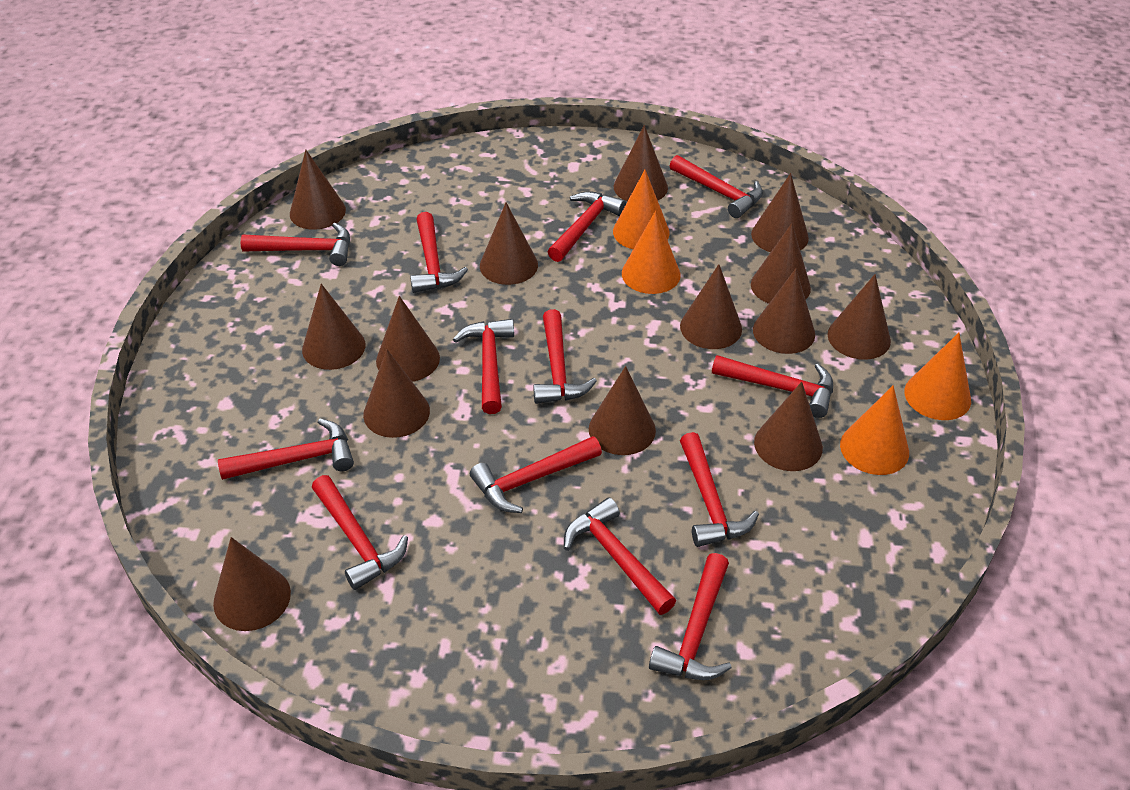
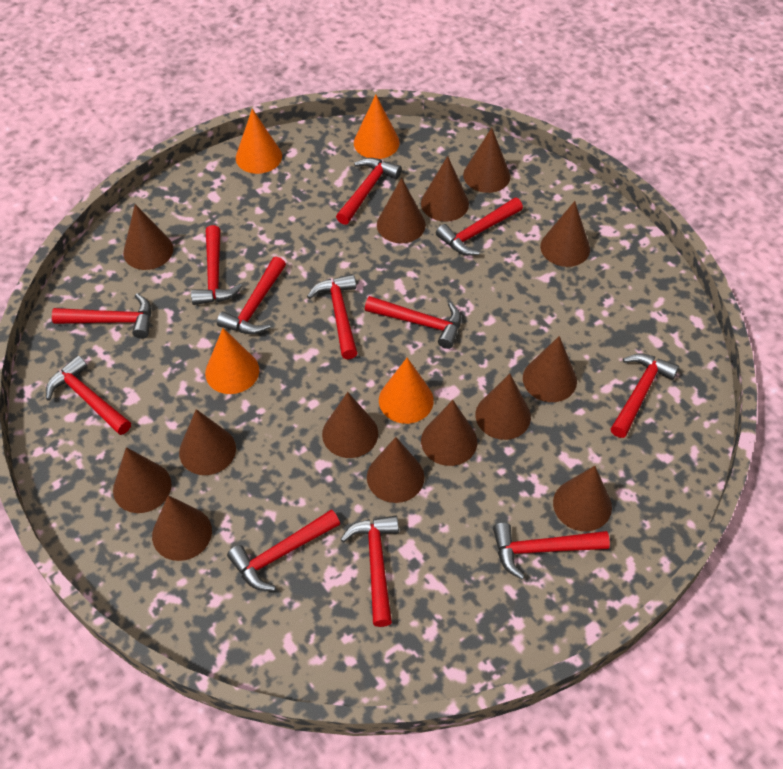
red hammer: [218,419,354,480] [240,223,350,266] [312,475,408,590] [410,212,468,293] [453,319,514,414] [470,436,602,513] [533,309,597,404] [548,191,626,262] [564,497,676,615] [649,553,732,680] [670,155,763,218] [680,432,759,547] [712,355,833,418] = 13 -> [46,355,131,435] [52,293,151,339] [191,225,242,305] [217,257,286,334] [227,509,340,591] [307,274,358,359] [336,158,402,225] [340,515,399,627] [365,296,461,349] [436,198,523,256] [493,523,610,580] [611,353,679,438] = 12

